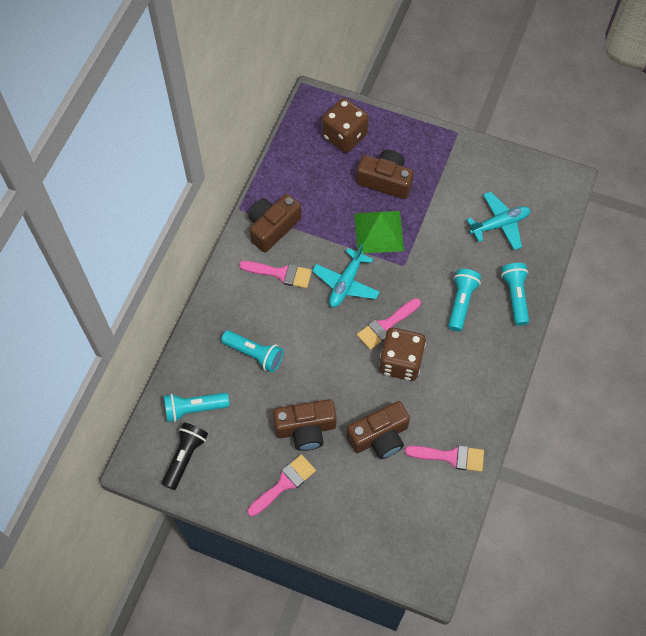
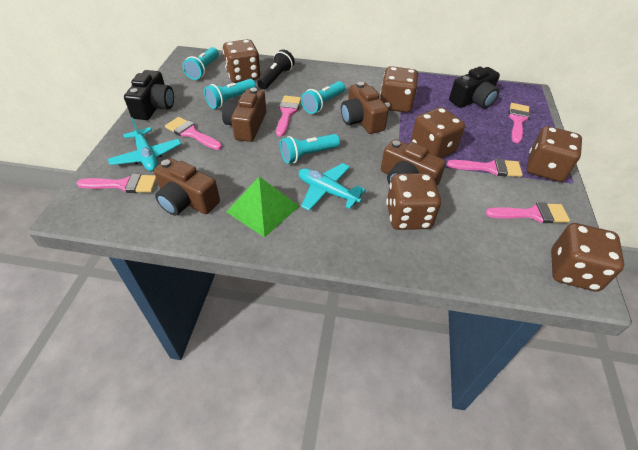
black camera: none = 0 -> [124,70,174,120] [449,66,500,109] = 2
brown dice: [322,98,369,153] [379,328,426,381] = 2 -> [223,39,261,83] [380,66,418,113] [386,173,441,230] [411,107,465,158] [527,126,582,182] [551,223,624,292] = 6
pink brush: [239,261,312,288] [247,454,316,516] [357,298,421,350] [405,445,484,472] = 4 -> [77,174,157,193] [165,117,222,150] [276,96,301,137] [447,158,523,177] [486,202,570,223] [509,103,530,143] = 6

